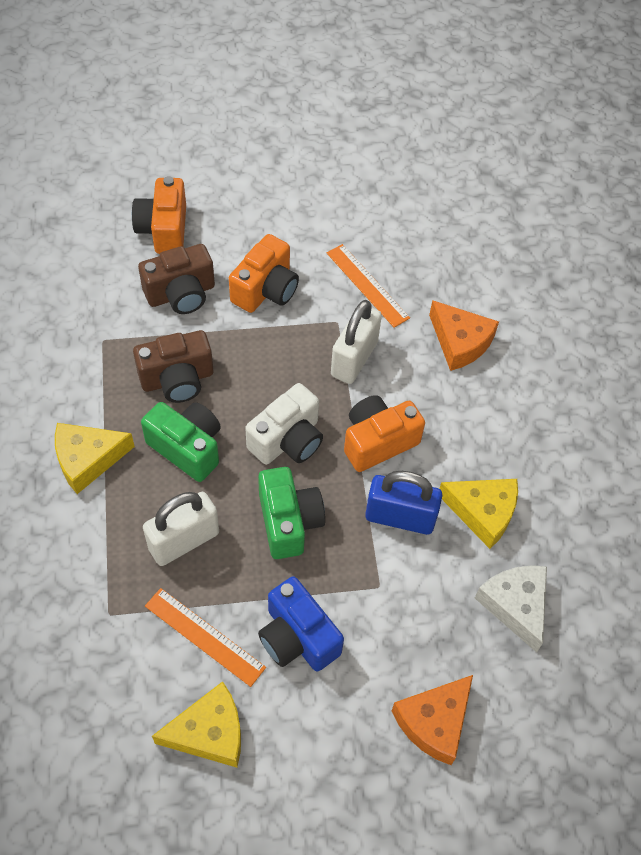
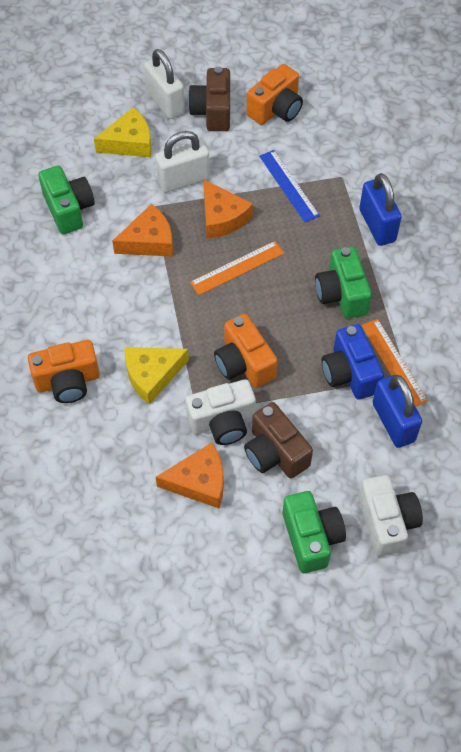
blue padlock: [365,471,442,535] = 1 -> [359,173,402,246] [373,375,422,448] = 2
blue ruler: none = 0 -> [259,150,320,222] = 1
green camera: [141,402,221,482] [258,467,325,559] = 2 -> [38,166,95,234] [283,491,346,573] [315,247,372,319] = 3
orange cheese: [392,675,473,765] [429,300,499,371] = 2 -> [112,204,173,257] [156,443,224,508] [203,179,253,239] = 3
white camera: [245,383,323,465] = 1 -> [185,379,256,445] [359,475,423,557] = 2
white cheese: [475,565,547,653] = 1 -> none = 0
yellow cheese: [55,423,135,494] [152,681,241,768] [440,479,518,549] = 3 -> [94,107,152,157] [125,347,189,405] = 2

